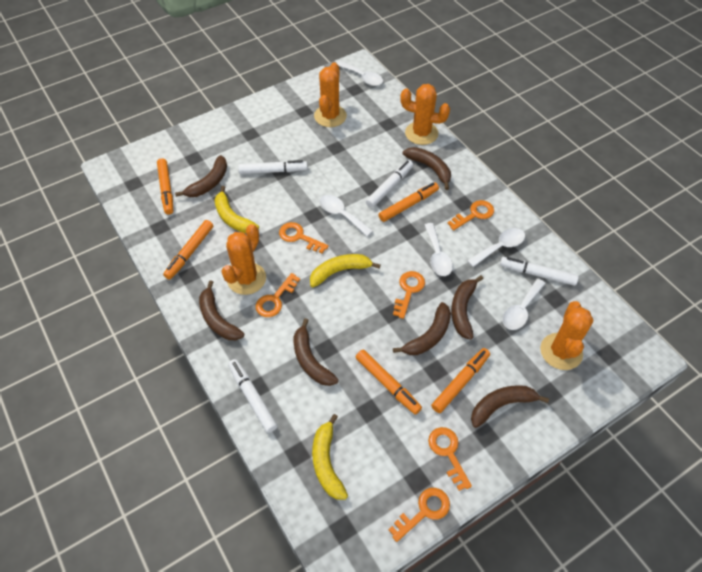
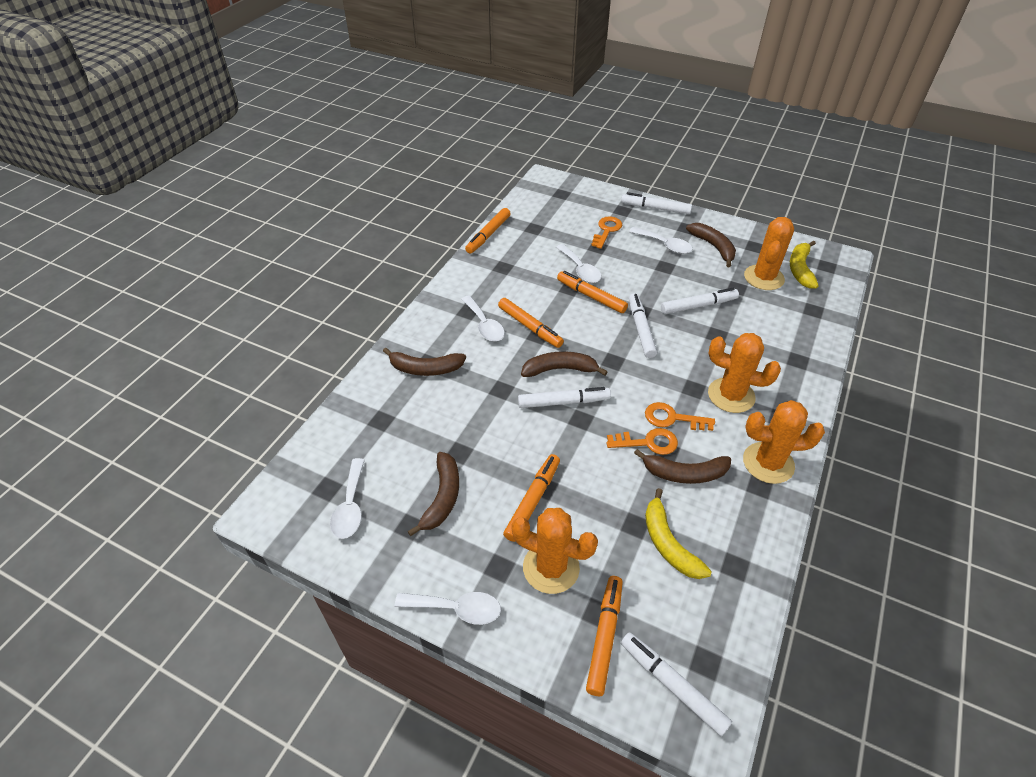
brown banana: [175,155,227,197] [199,280,244,340] [294,318,339,386] [393,302,451,355] [403,147,451,190] [451,275,483,340] [471,385,549,428] = 7 -> [383,347,466,376] [407,452,459,536] [521,351,607,377] [634,449,731,484] [686,223,736,267] = 5
orange key: [256,273,300,317] [279,222,329,253] [388,488,450,542] [393,271,425,319] [428,427,472,491] [447,200,494,231] = 6 -> [591,216,622,249] [607,428,678,455] [645,402,715,431] = 3
white marker: [228,359,277,433] [238,160,308,174] [366,160,413,208] [500,257,579,286] = 4 -> [518,387,611,408] [621,192,692,214] [621,632,732,736] [629,293,657,358] [661,288,739,314] = 5
yellow banana: [215,186,259,233] [310,254,381,287] [312,414,348,500] = 3 -> [645,488,712,579] [790,241,819,289] = 2

